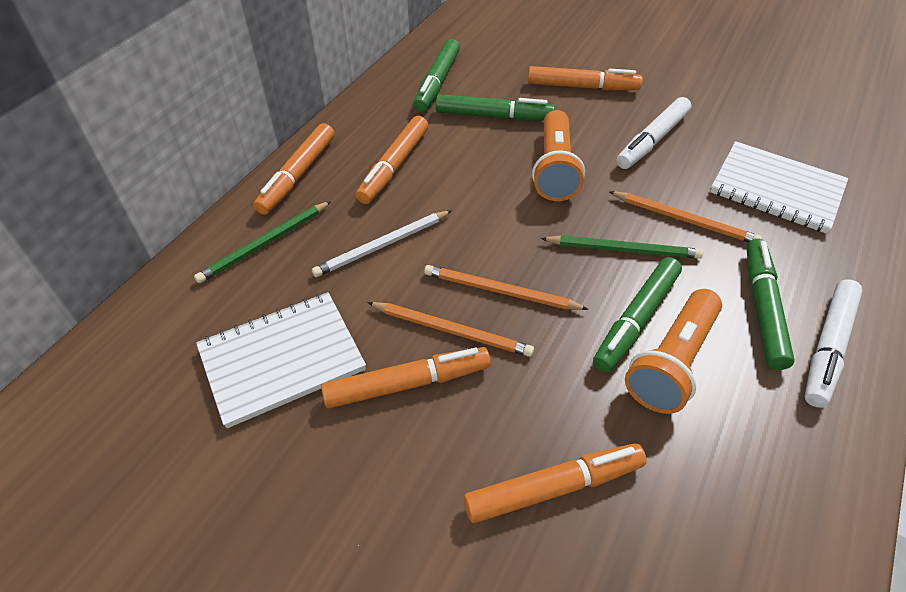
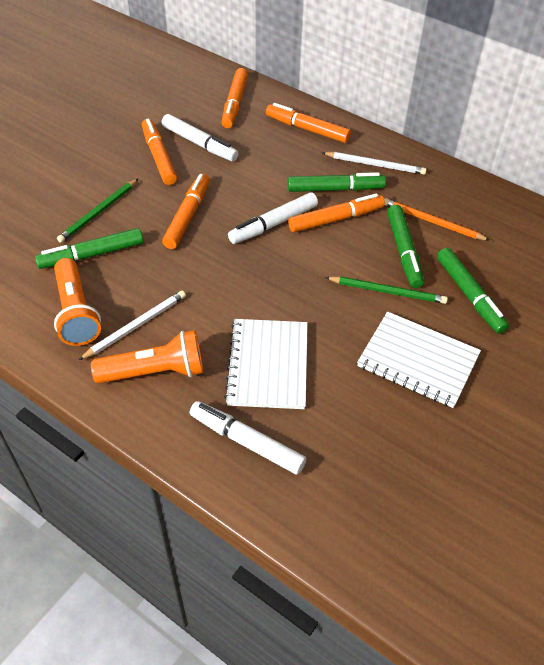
orange pencil: [367,302,534,357] [424,265,589,310] [609,191,762,243] = 3 -> [384,198,490,241] = 1
white marker: [616,97,691,169] [804,279,863,408] = 2 -> [162,114,239,161] [190,401,306,475] [228,192,318,244] = 3
white pencil: [312,210,452,277] = 1 -> [79,291,186,360] [322,152,427,175] = 2

